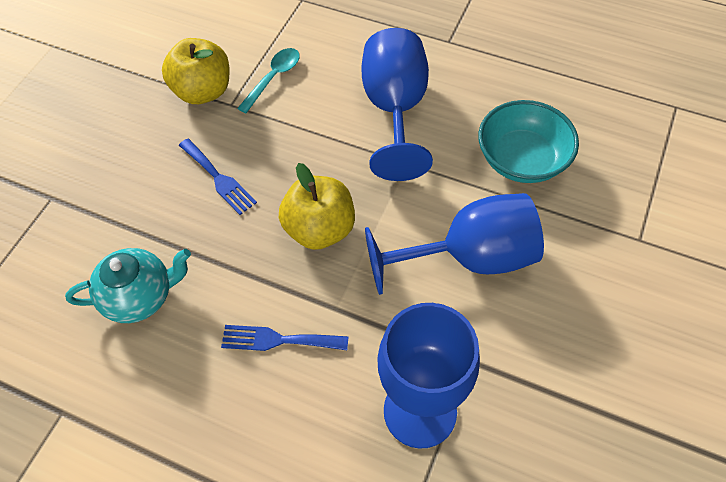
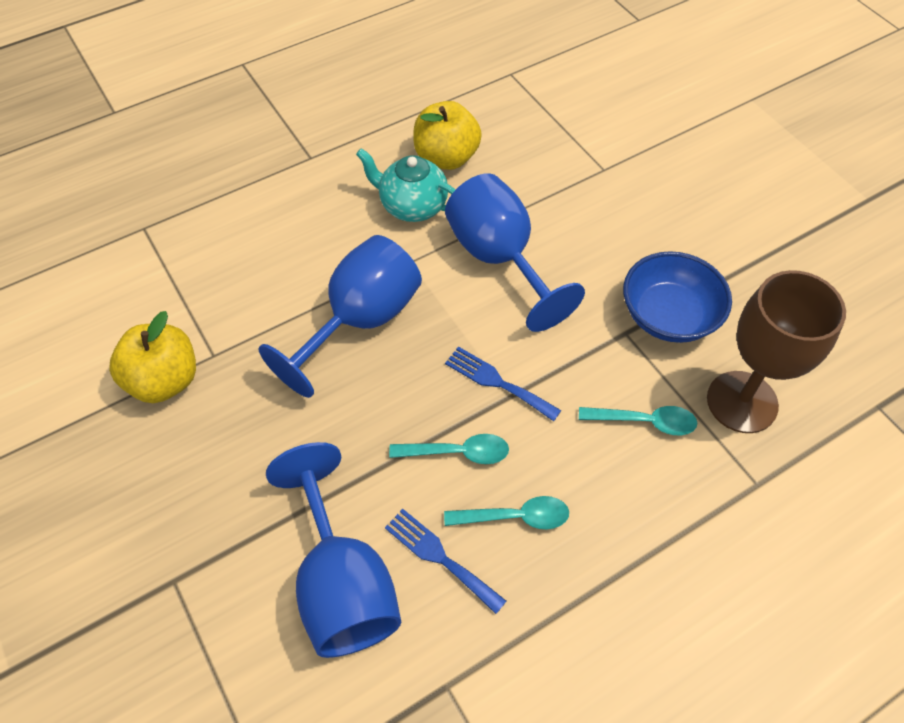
blue bowl: none = 0 -> [623,251,732,343] = 1
brown goblet: none = 0 -> [707,270,846,433] = 1
turquoise bowl: [478,100,579,183] = 1 -> none = 0
turquoise spoon: [237,48,300,113] = 1 -> [389,434,509,464] [444,496,569,529] [579,406,697,435] = 3

